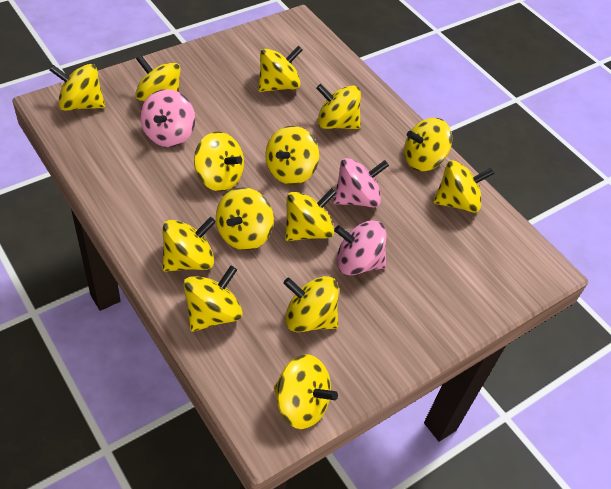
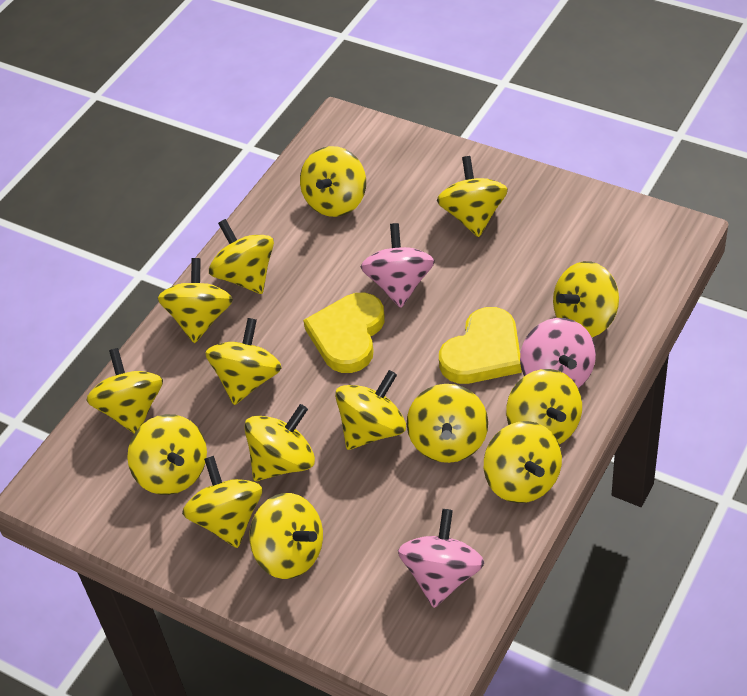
yellow heart: none = 0 -> [303,293,385,373] [439,307,522,384] = 2
yellow spinning top: [50,64,105,111] [135,55,181,101] [162,217,216,272] [183,266,243,332] [194,132,244,192] [216,187,274,250] [258,46,302,92] [265,126,319,185] [274,355,338,429] [283,276,339,332] [285,188,337,241] [316,84,361,129] [404,118,452,171] [433,160,494,213] = 14 -> [86,348,163,434] [127,414,207,495] [158,258,233,343] [182,456,263,548] [205,318,282,405] [209,219,274,294] [244,404,315,481] [250,493,323,579] [300,146,366,217] [335,370,406,450] [407,384,488,463] [437,156,508,237] [484,421,562,503] [506,369,582,445] [553,261,619,337] = 15

